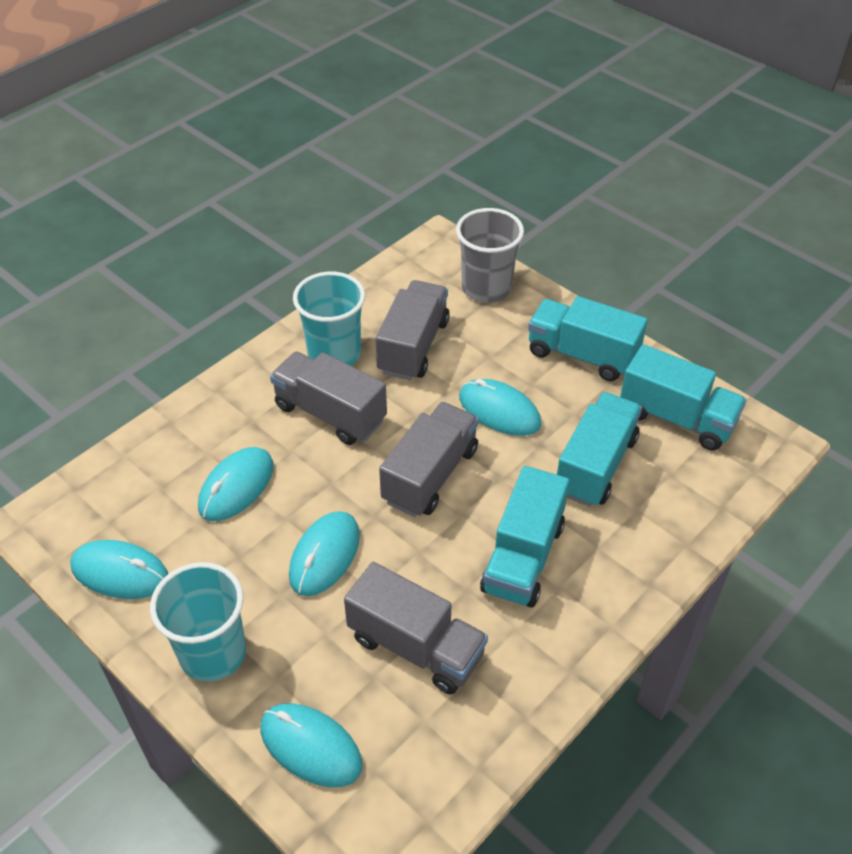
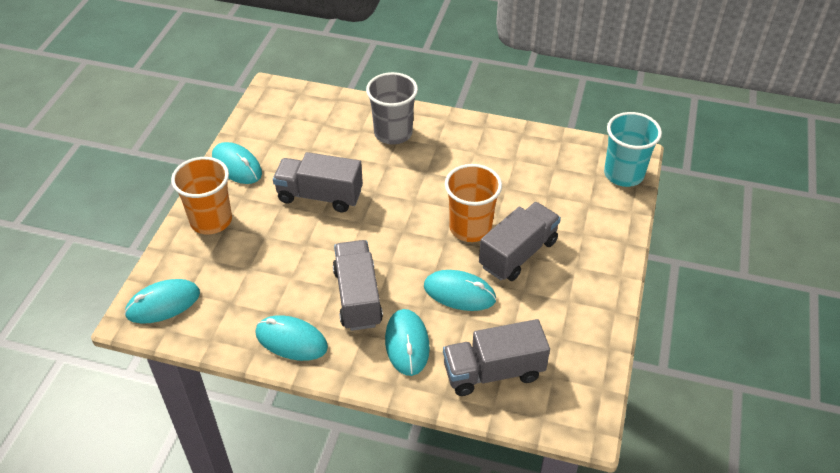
orange cup: none = 0 -> [171,157,232,234] [445,164,502,242] = 2
turquoise cup: [150,562,246,682] [293,271,365,366] = 2 -> [604,112,662,187] = 1
turquoise truck: [480,466,569,607] [528,296,648,381] [557,392,642,507] [620,344,747,451] = 4 -> none = 0

